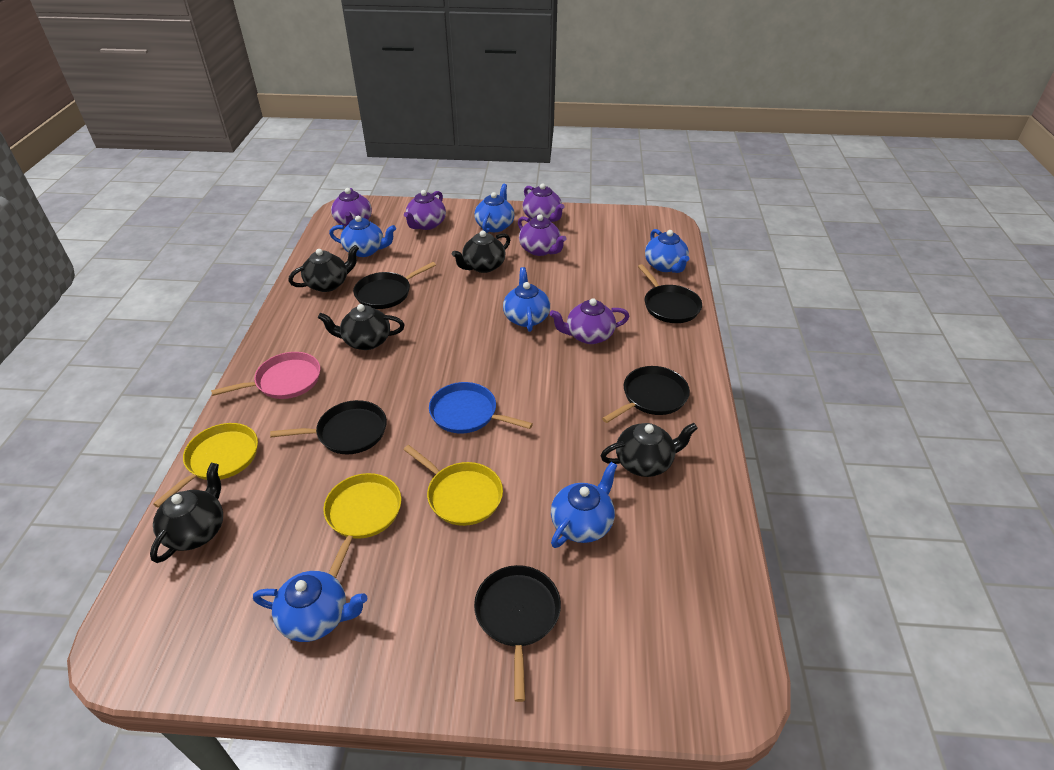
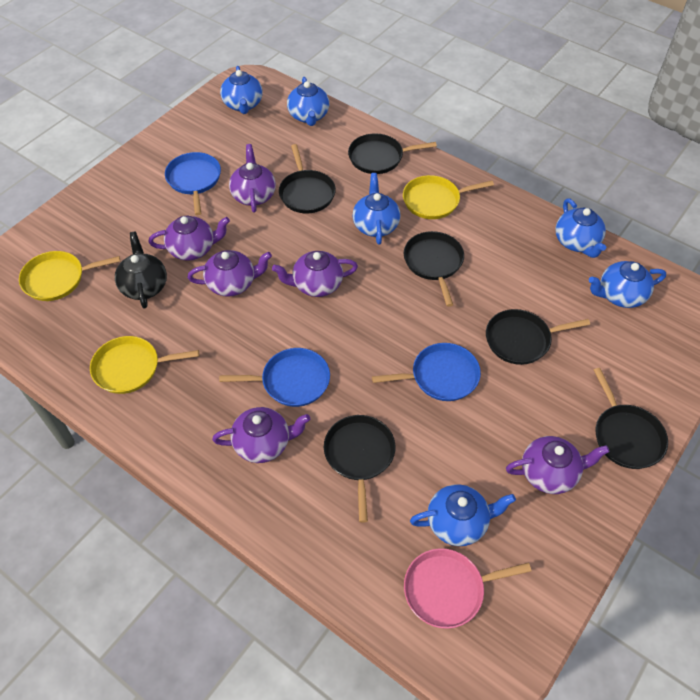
black pan: [270,400,387,454] [353,262,436,309] [474,565,561,702] [602,366,690,423] [638,264,702,323] = 5 -> [279,144,336,213] [324,415,396,523] [348,133,437,174] [403,231,464,307] [486,309,590,365] [594,368,668,469] = 6
black teapot: [150,463,223,563] [288,245,359,292] [318,304,405,350] [452,230,510,273] [601,423,698,477] = 5 -> [115,232,167,309] = 1
blue pan: [429,382,533,433] = 1 -> [165,152,221,215] [219,348,330,407] [372,343,481,401] = 3
purple teapot: [331,188,372,227] [404,190,446,230] [518,214,566,256] [523,183,565,222] [550,298,630,344] = 5 -> [148,216,230,261] [187,250,272,297] [212,407,310,463] [229,144,276,212] [272,251,358,297] [506,436,610,494] = 6

